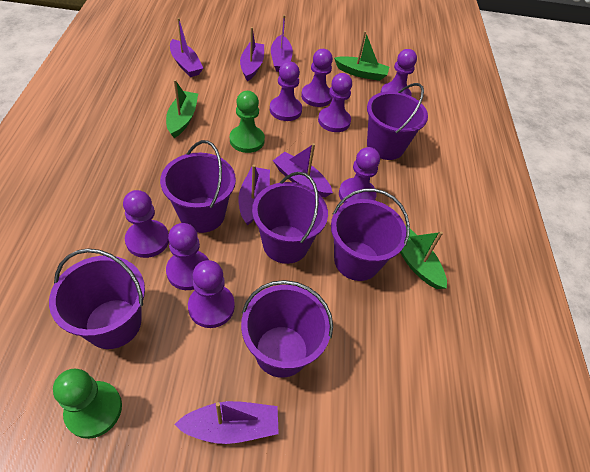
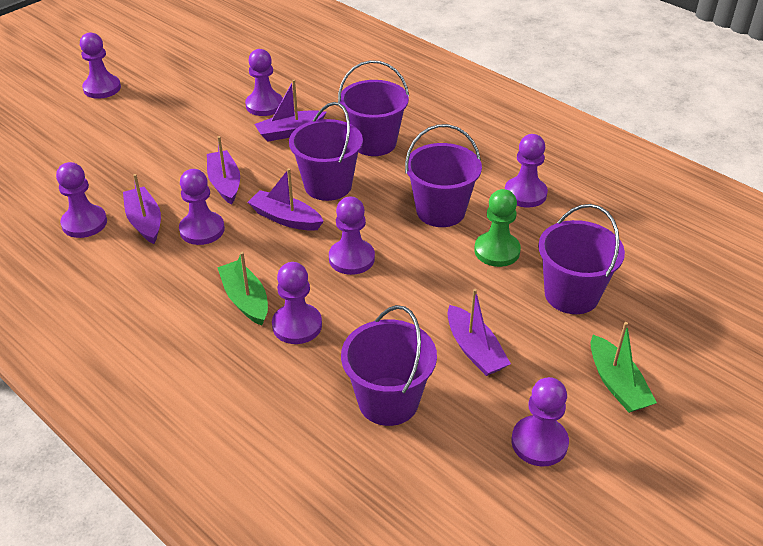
green boat: [166,80,198,138] [334,31,389,81] [400,225,447,289] = 3 -> [217,252,268,326] [591,322,657,413] = 2
green pawn: [53,369,122,439] [230,91,265,153] = 2 -> [474,189,521,267] = 1
purple boat: [170,18,203,77] [174,401,279,444] [238,165,270,225] [240,27,264,81] [271,15,293,72] [273,143,333,197] = 6 -> [123,174,161,244] [207,136,240,205] [248,168,324,231] [254,80,327,142] [447,289,511,376] = 5
purple bucket: [49,248,145,349] [160,140,236,233] [241,280,333,378] [252,172,328,264] [331,188,410,281] [367,83,428,160] = 6 -> [289,102,363,201] [338,60,409,156] [341,305,437,426] [405,124,482,227] [538,204,625,314] = 5

